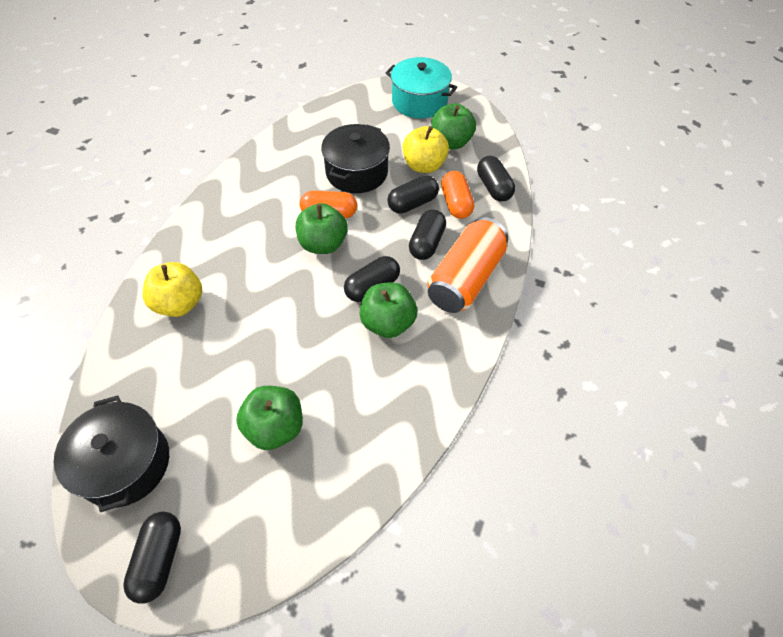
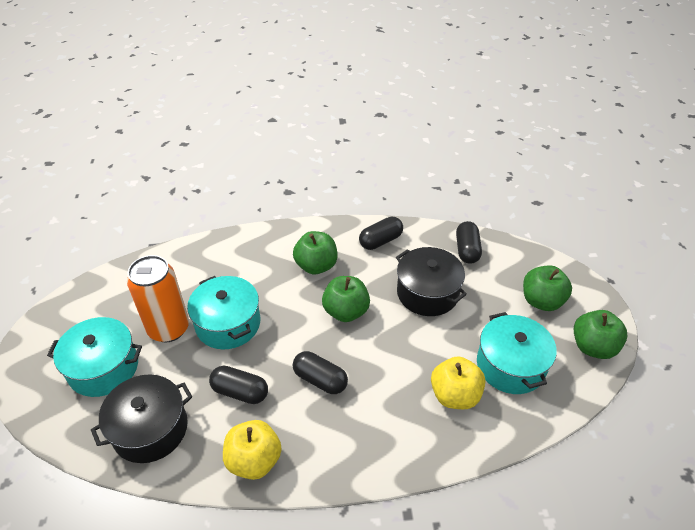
black capsule: [123,512,181,604] [344,256,400,302] [387,175,439,214] [409,210,446,260] [477,156,515,201] = 5 -> [209,366,268,404] [293,351,348,394] [359,216,403,250] [456,221,482,264] = 4
orange capsule: [300,191,357,218] [441,171,474,219] = 2 -> none = 0
turquoise pot: [386,57,457,118] = 1 -> [47,317,142,397] [187,276,260,349] [477,312,557,394] = 3

